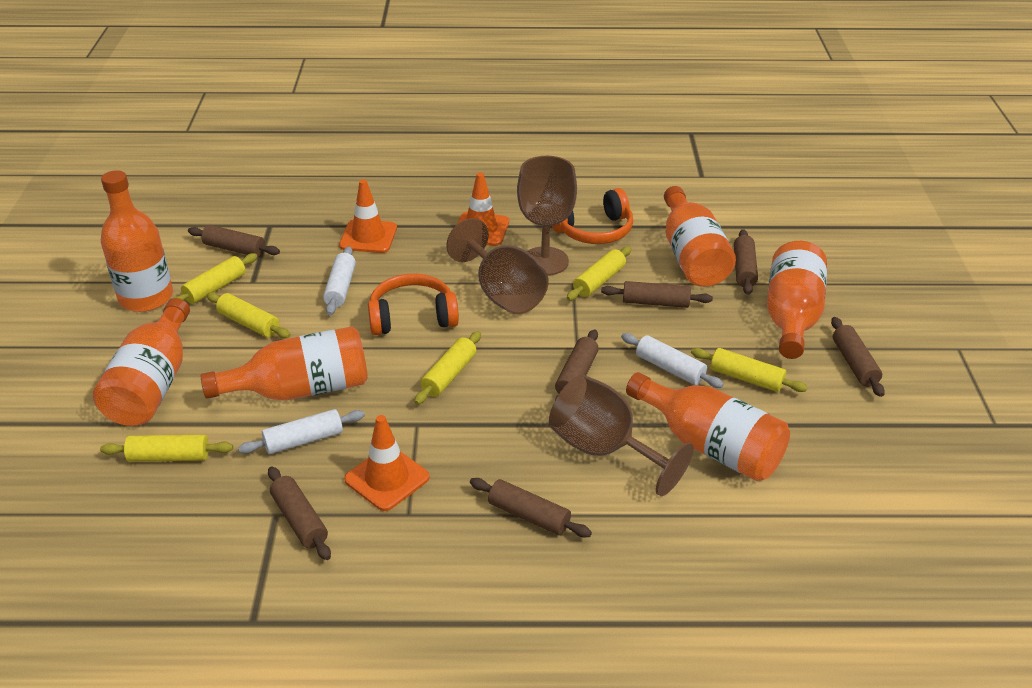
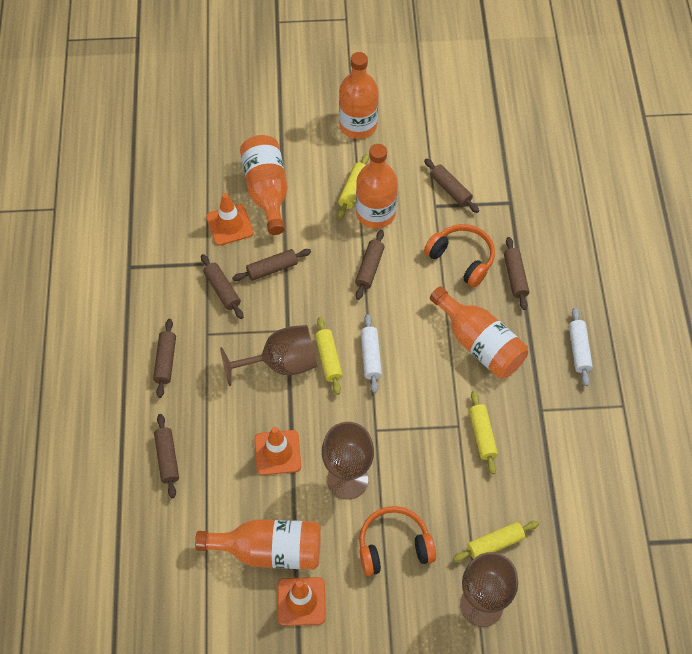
orange bottle: [93,298,190,426] [101,170,173,312] [201,326,368,401] [626,372,790,481] [664,186,736,287] [767,241,827,359] = 6 -> [195,519,321,569] [240,135,288,235] [339,52,379,139] [356,144,398,229] [430,286,528,378] = 5
white rolling pin: [238,409,365,454] [323,246,356,315] [621,333,724,388] = 3 -> [361,314,382,393] [569,308,593,386] = 2
yellow rolling pin: [100,435,233,462] [171,253,258,304] [206,292,291,339] [414,331,481,405] [567,246,631,301] [691,348,808,392] = 6 -> [315,317,343,395] [338,154,369,218] [453,521,539,562] [469,391,498,474] = 4

